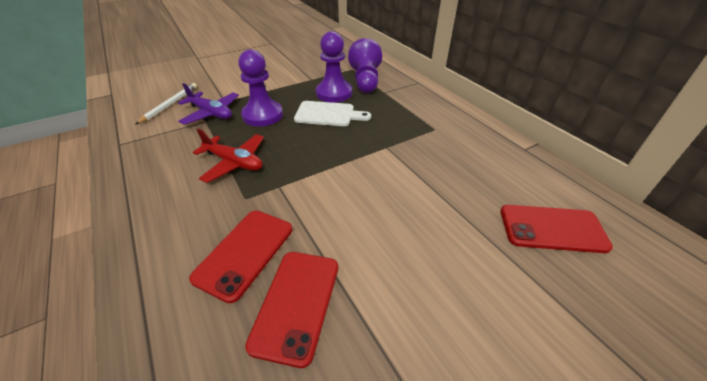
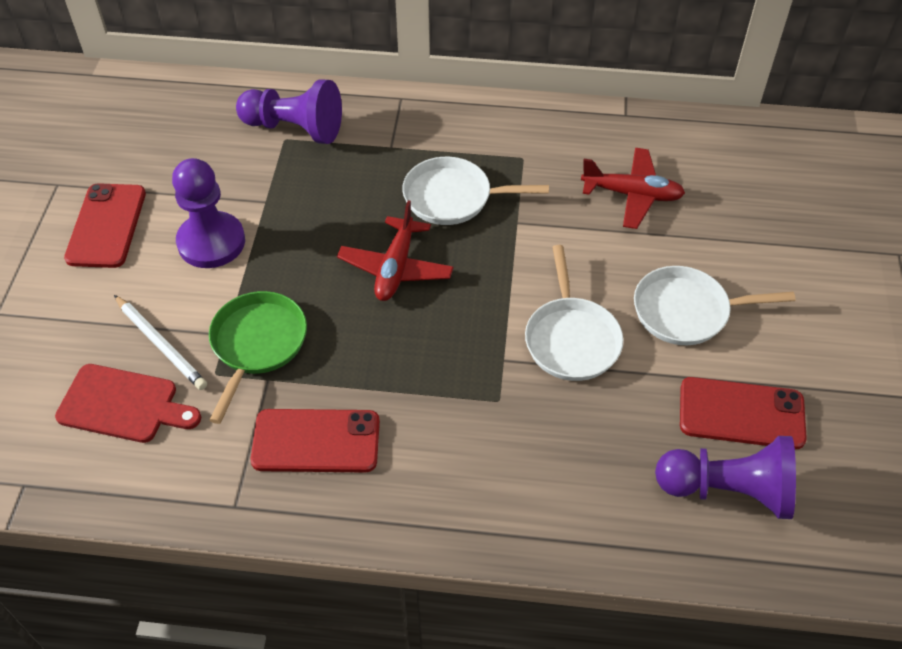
green pan: none = 0 -> [209,291,307,424] = 1
purple plane: [178,83,239,125] = 1 -> none = 0
red cutting board: none = 0 -> [55,364,201,443] = 1
red plane: [193,129,264,183] = 1 -> [337,200,454,301] [581,148,685,229] = 2
white cutting board: [294,101,371,126] = 1 -> none = 0
white pan: none = 0 -> [402,157,549,225] [525,245,624,381] [634,266,796,345] = 3

